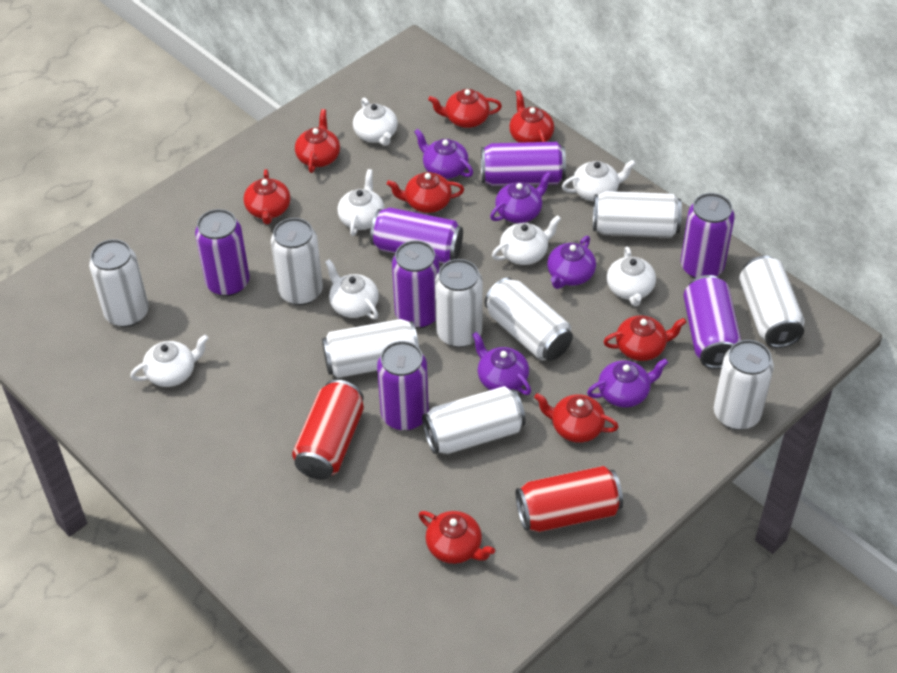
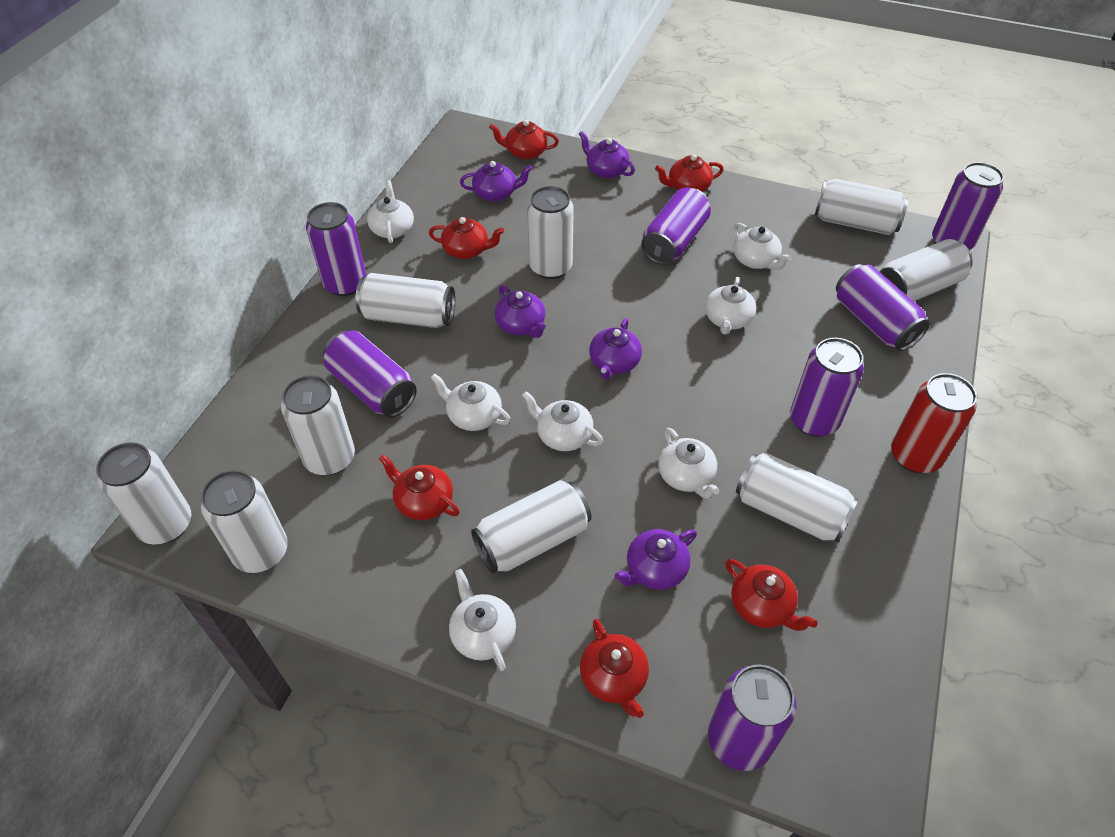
red can: [292,380,364,480] [516,466,623,532] = 2 -> [891,373,977,473] = 1
red teapot: [243,169,290,224] [295,109,340,173] [387,172,464,213] [419,511,495,564] [428,89,502,128] [509,90,554,143] [534,393,619,443] [603,315,687,361] = 8 -> [379,454,460,520] [429,217,504,259] [489,120,559,160] [580,619,649,718] [655,154,724,192] [726,559,818,631] = 6

